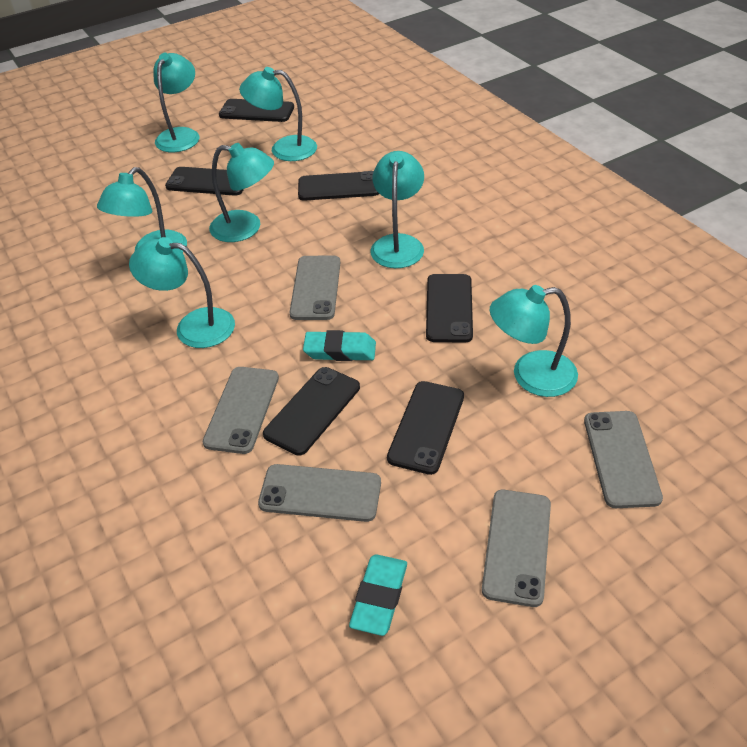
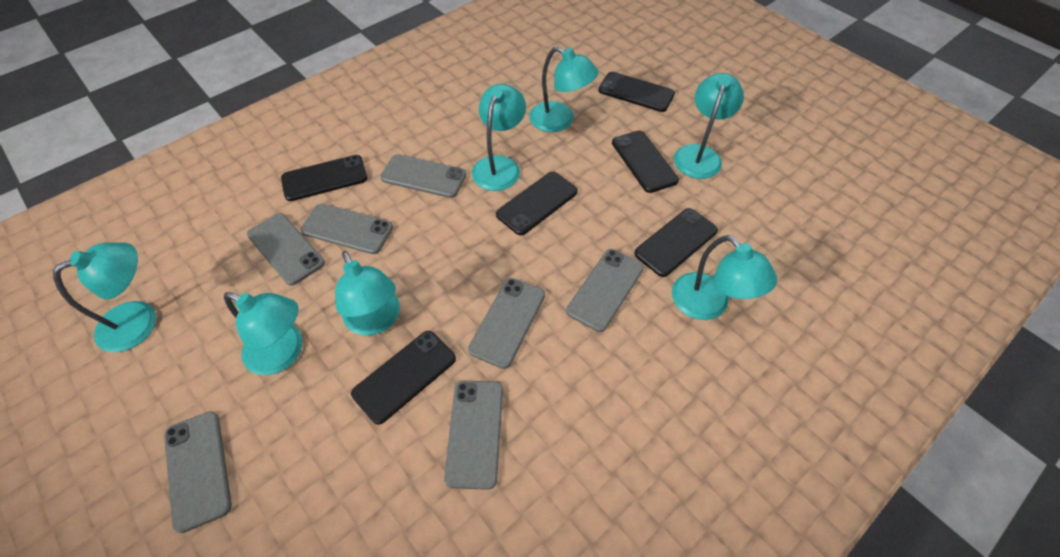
grey phone: [203,367,279,454] [258,464,381,522] [289,256,340,320] [482,490,551,607] [584,411,663,508] = 5 -> [164,411,232,533] [247,213,325,286] [301,204,393,254] [380,154,466,198] [444,380,503,490] [468,278,545,369] [566,249,644,332] = 7
turquoise eraser: [303,330,376,361] [349,554,407,636] = 2 -> none = 0

